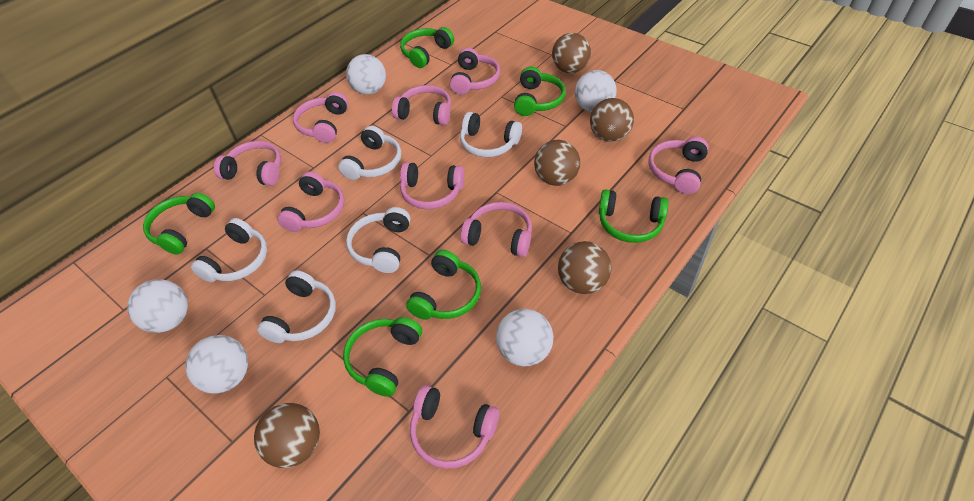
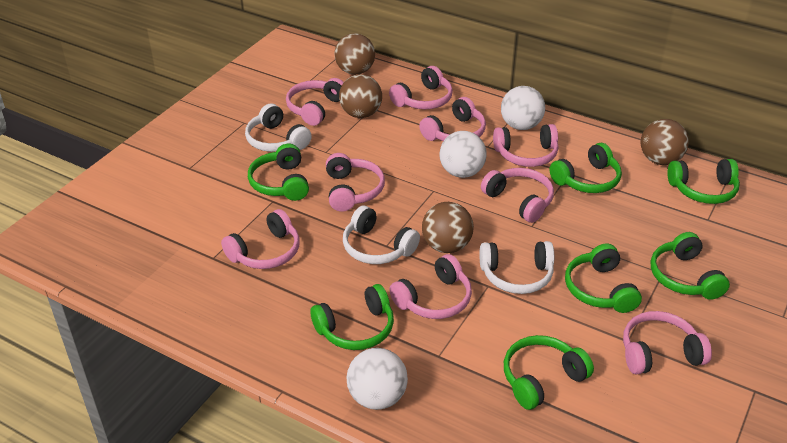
brown ball: [254,403,320,468] [534,140,580,186] [552,33,591,73] [558,241,612,294] [590,98,634,142] = 5 -> [334,33,375,75] [339,74,382,118] [422,202,474,253] [641,119,689,165] = 4
green headphones: [143,193,215,255] [343,317,422,397] [400,27,454,68] [406,250,481,320] [514,67,566,116] [599,189,669,243] = 6 -> [248,144,309,201] [310,284,394,350] [504,335,594,410] [549,143,622,193] [565,244,642,313] [651,232,730,300] [667,159,740,204] = 7
white ball: [127,279,188,333] [185,335,248,393] [346,54,386,95] [496,309,553,366] [575,70,617,112] = 5 -> [347,348,408,410] [439,131,487,178] [501,86,545,130] = 3
white headphones: [191,218,267,282] [257,270,336,343] [338,126,401,180] [346,207,410,273] [460,112,522,157] = 5 -> [245,104,312,152] [343,206,420,264] [480,241,554,294] = 3

